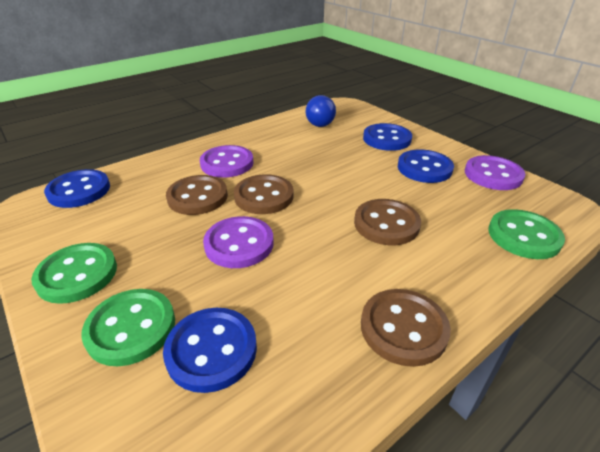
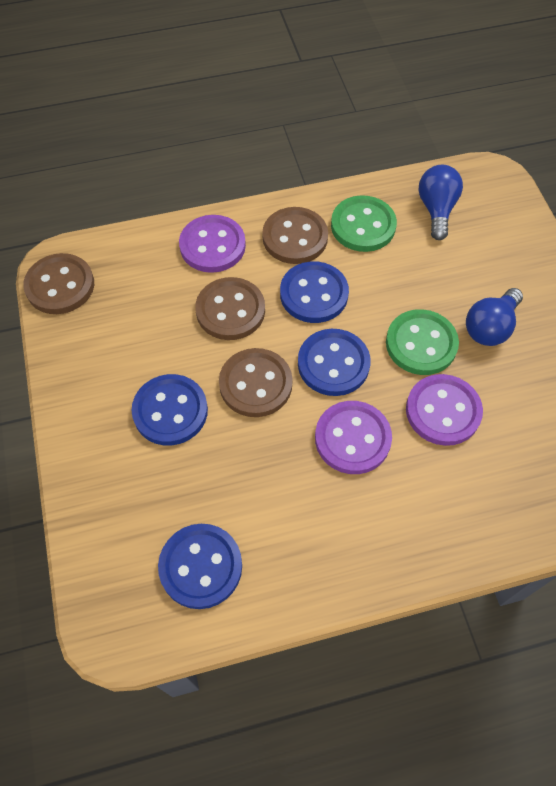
blue light bulb: [306,95,336,127] = 1 -> [418,165,463,240] [466,288,523,346] = 2
green button: [31,243,117,304] [81,289,175,366] [488,209,565,259] = 3 -> [331,195,397,252] [386,309,459,375] = 2

